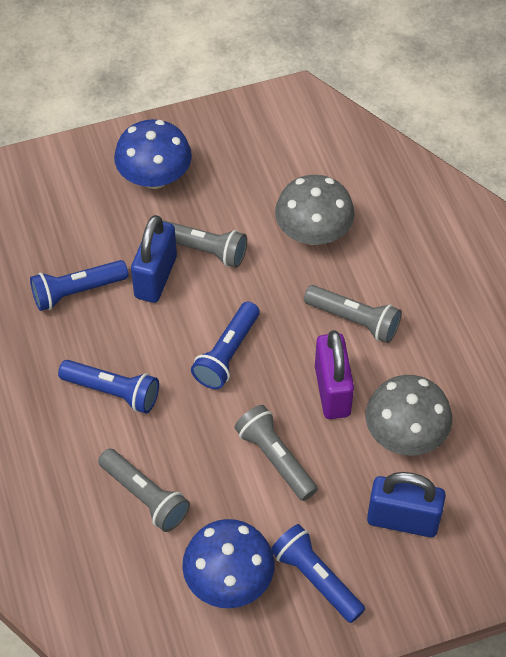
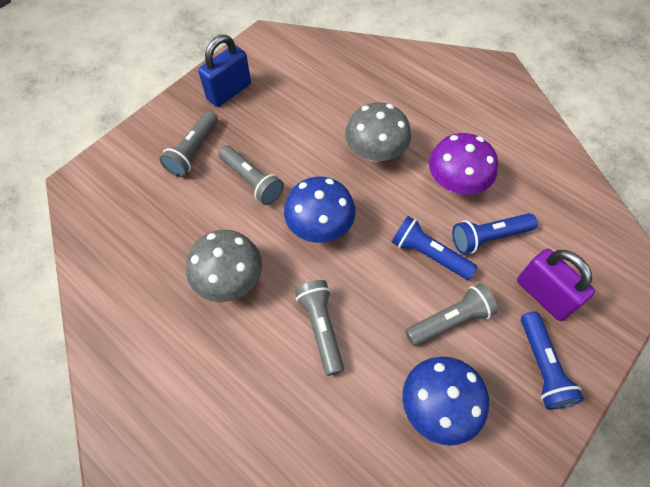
blue flashlight: [30,260,128,311] [58,360,159,413] [191,302,260,389] [271,524,365,623] = 4 -> [392,216,477,280] [452,213,537,254] [521,311,584,410] = 3
blue padlock: [131,215,177,303] [367,472,446,537] = 2 -> [198,35,251,107] = 1
purple mushroom: none = 0 -> [429,133,498,195] = 1

